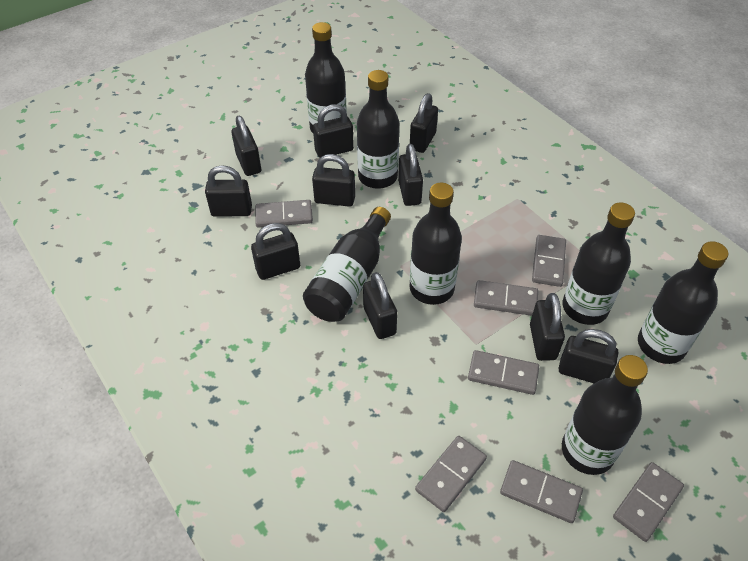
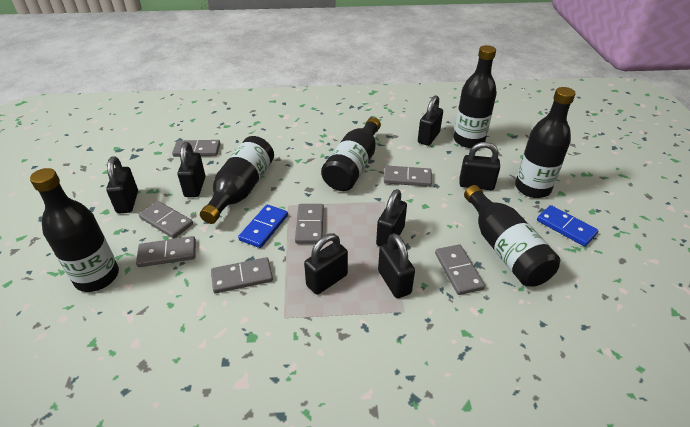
black bottle: [303,207,391,322] [305,22,347,133] [357,70,399,189] [409,183,462,305] [562,202,635,325] [562,355,648,475] [638,241,728,364] = 7 -> [30,168,119,292] [200,136,274,224] [321,117,381,191] [453,45,497,148] [464,185,560,286] [515,87,576,198] = 6
black padlock: [205,165,252,217] [231,116,261,176] [251,223,300,280] [312,154,355,207] [313,104,354,158] [363,272,397,339] [398,144,423,206] [410,93,438,153] [530,293,565,361] [559,329,618,383] = 10 -> [106,156,138,214] [177,142,205,197] [304,234,348,295] [376,189,407,246] [378,233,415,298] [418,95,443,146] [459,142,500,190] = 7
blue domino: none = 0 -> [238,205,288,248] [537,205,598,247] = 2

